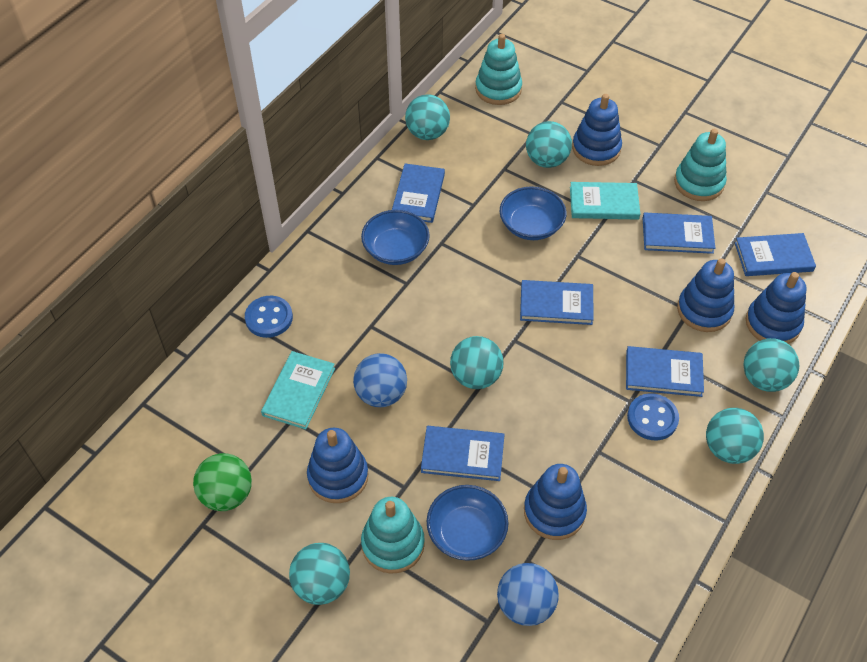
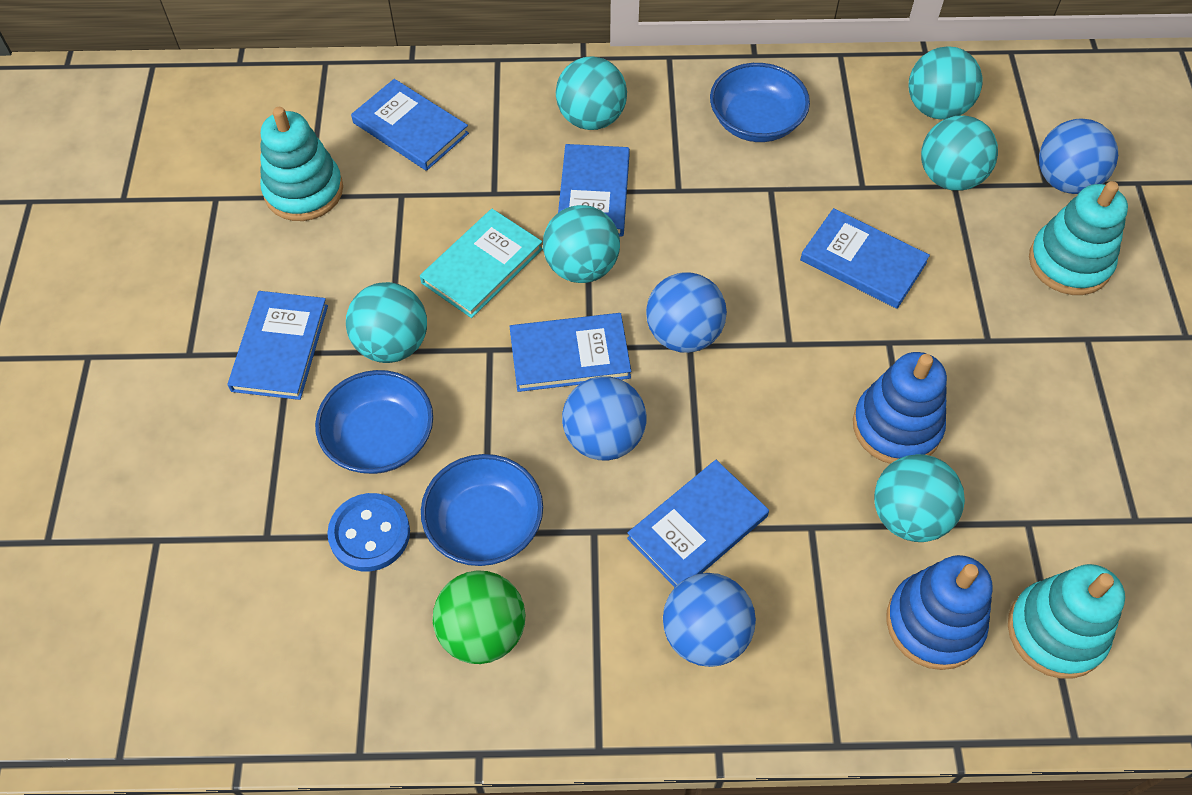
blue ball: [353,353,407,407] [497,563,559,626] = 2 -> [562,376,646,460] [646,272,727,353] [663,573,756,667] [1039,118,1118,194] = 4
blue button: [245,296,293,338] [627,393,679,441] = 2 -> [327,493,410,571] = 1
blue stacking toy: [307,428,368,503] [524,464,587,540] [572,94,622,166] [677,258,734,332] [746,272,807,344] = 5 -> [853,352,947,464] [886,555,993,670] = 2
turquoise book: [261,351,335,430] [570,182,640,220] = 2 -> [420,209,543,318] = 1

